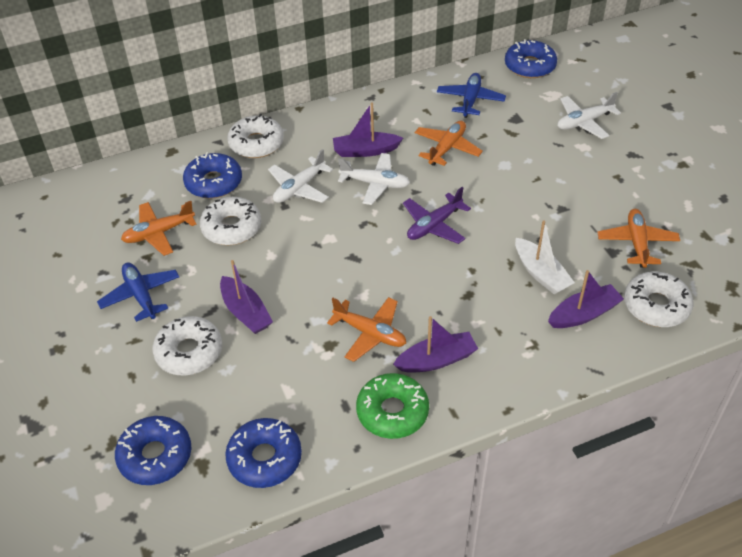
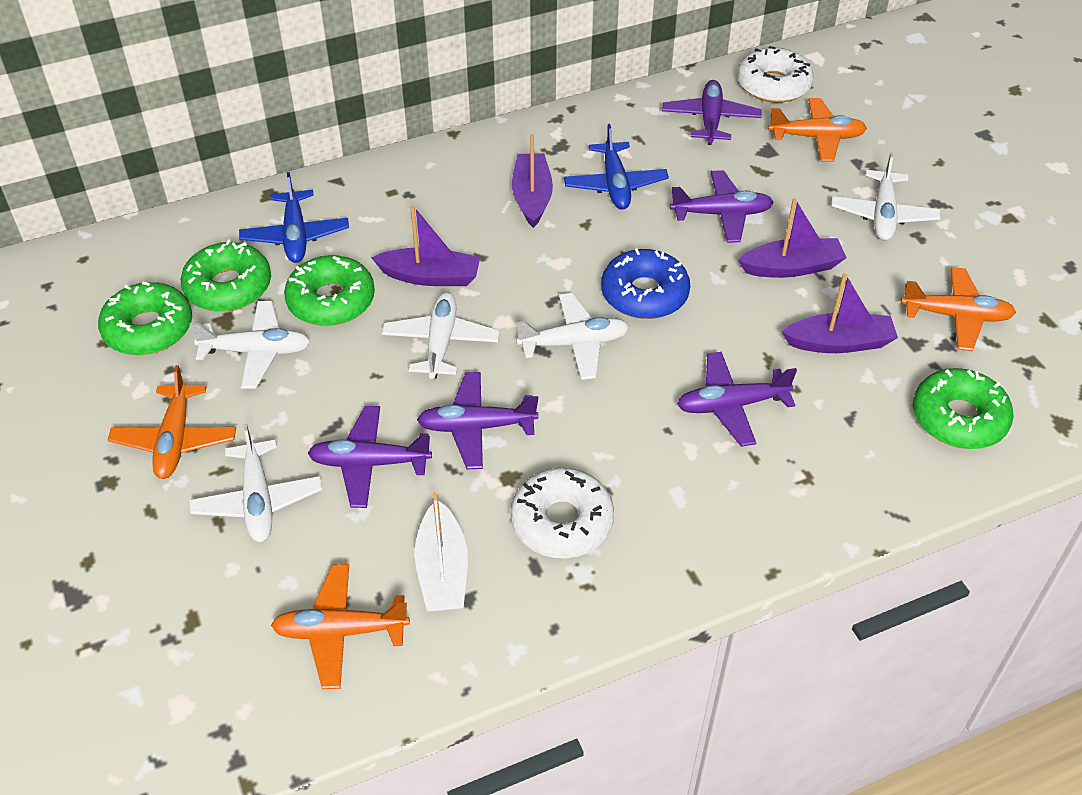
blue donut: [115,416,191,485] [183,152,242,199] [225,418,302,488] [505,39,557,78] = 4 -> [601,248,690,319] = 1
green donut: [356,373,429,439] = 1 -> [98,282,192,355] [181,239,271,312] [284,255,375,326] [913,368,1014,449] = 4
purple plane: [403,187,471,244] = 1 -> [308,406,432,508] [417,372,538,469] [662,80,761,145] [670,170,774,243] [677,352,797,447] = 5
white donut: [153,316,222,376] [200,197,261,245] [227,114,284,158] [624,271,694,327] = 4 -> [510,468,614,558] [737,46,814,103] = 2
white plane: [268,149,333,203] [338,153,410,205] [557,92,621,139] = 3 -> [189,301,310,389] [190,423,322,542] [382,292,500,379] [516,293,629,380] [831,152,940,241] = 5

